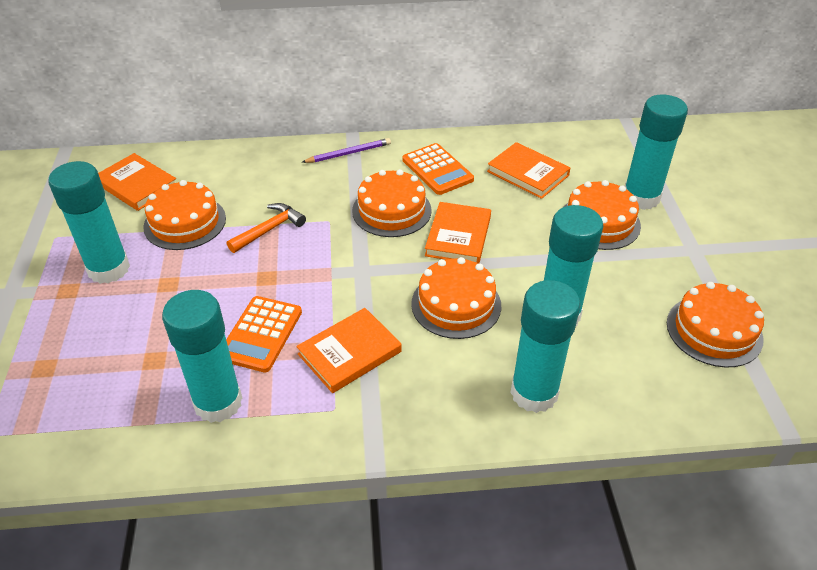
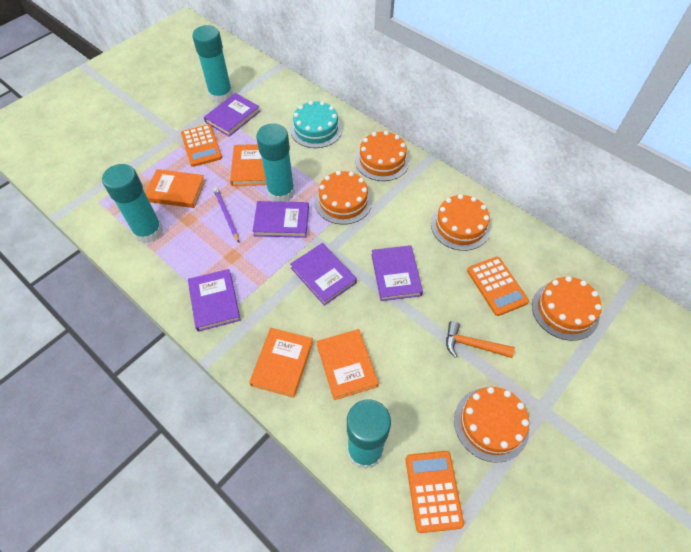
orange calculator: [226,296,302,373] [402,143,474,195] = 2 -> [181,124,222,167] [405,451,464,533] [467,257,529,316] = 3
purple book: none = 0 -> [188,269,241,332] [204,93,260,137] [252,201,309,238] [290,243,357,306] [371,245,423,301] = 5
turquoise cake: none = 0 -> [290,101,342,148] = 1
turquoise glue stick: [48,161,130,284] [162,290,242,423] [511,280,580,413] [544,205,603,326] [625,94,688,210] = 5 -> [102,164,163,243] [192,25,233,103] [256,123,295,202] [347,400,391,469] = 4

